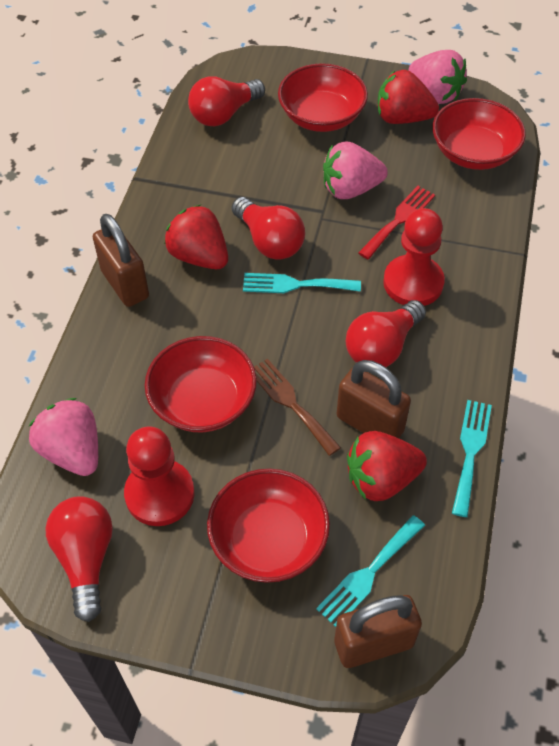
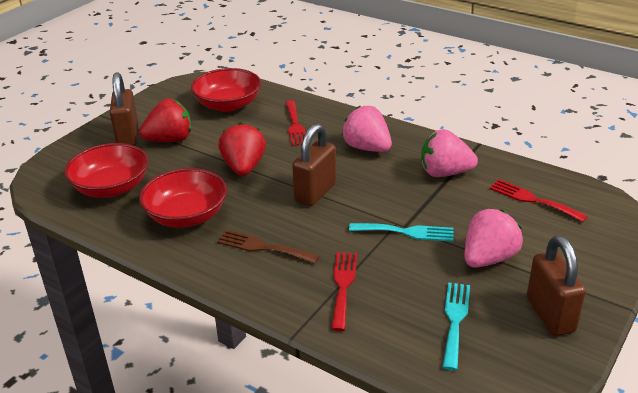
red bowl: [145,336,257,432] [207,469,330,583] [278,63,368,132] [432,98,526,170] = 4 -> [65,143,148,198] [139,168,227,228] [191,68,261,112] = 3
red fork: [358,186,435,259] = 1 -> [285,100,306,146] [331,252,357,331] [490,179,588,222] = 3
red light bulb: [45,496,113,622] [188,76,265,126] [232,197,305,260] [346,300,426,367] = 4 -> none = 0
red pawn: [124,426,194,526] [383,208,445,306] = 2 -> none = 0
red strawberry: [164,205,228,269] [347,431,427,501] [378,70,439,124] = 3 -> [139,99,191,142] [219,123,266,176] = 2
turquoise fork: [243,273,361,293] [316,515,425,627] [452,400,492,517] = 3 -> [349,223,454,242] [442,282,470,370] = 2

